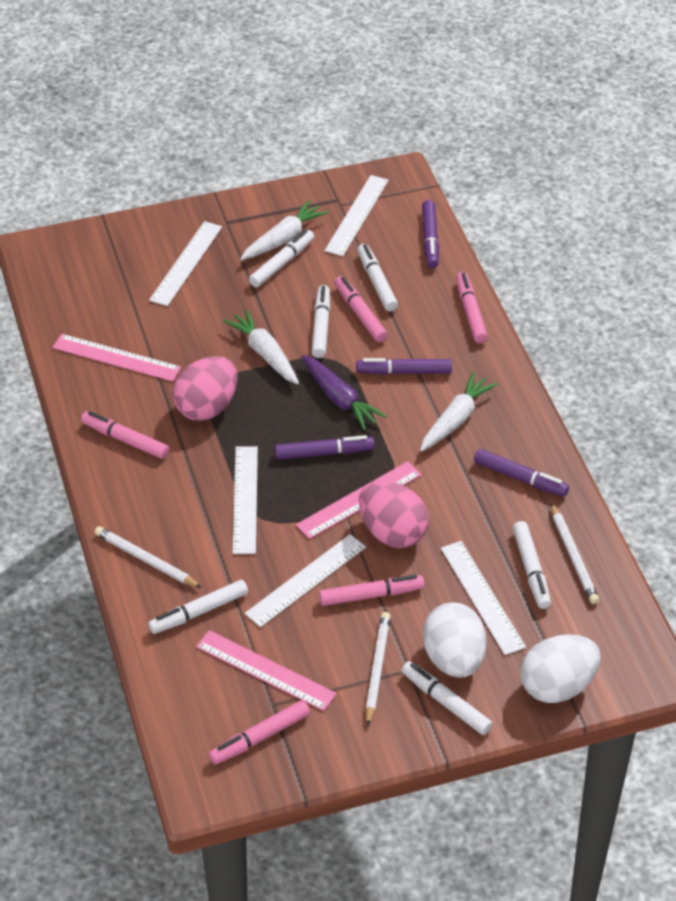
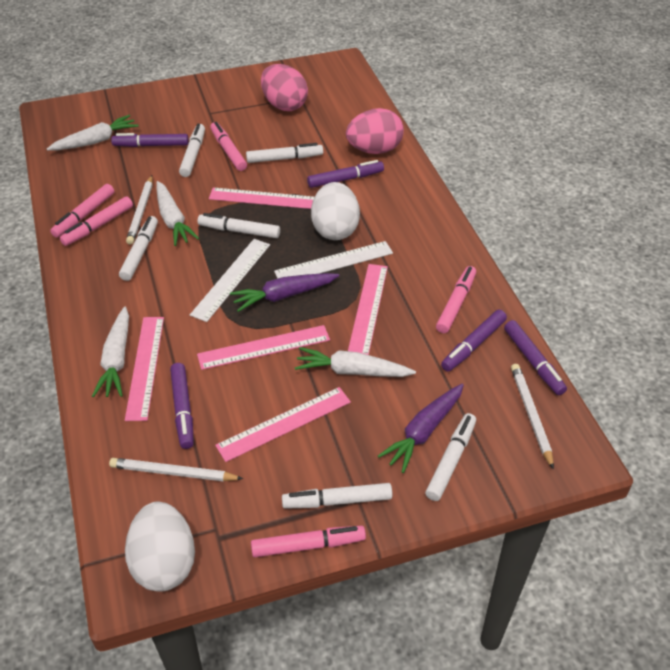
pink ruler: [53,334,181,382] [196,630,337,711] [296,461,422,539] = 3 -> [125,317,164,421] [197,325,330,370] [209,187,314,209] [215,387,351,462] [348,264,388,355] = 5
purple carrot: [302,355,387,430] = 1 -> [230,273,339,312] [378,384,464,473] = 2
purple marker: [275,435,374,460] [356,358,452,375] [422,200,439,268] [474,449,569,497] = 4 -> [111,133,189,147] [170,363,194,449] [307,160,384,188] [441,310,507,372] [504,320,567,395] = 5
white carrot: [223,309,299,384] [240,200,329,260] [420,372,498,451] = 3 -> [47,115,139,151] [92,307,129,398] [156,181,199,246] [295,347,416,377] = 4
white ruler: [149,221,222,306] [233,446,258,554] [245,534,366,627] [325,175,389,256] [441,541,526,655] = 5 -> [190,239,270,322] [274,241,393,278] = 2

